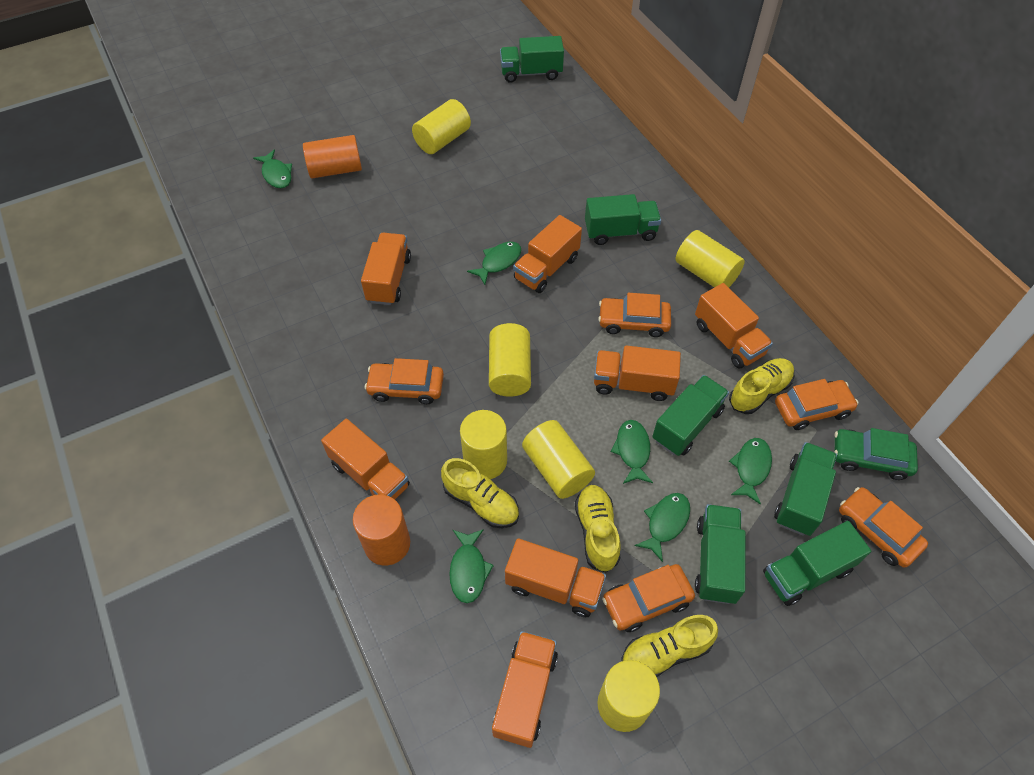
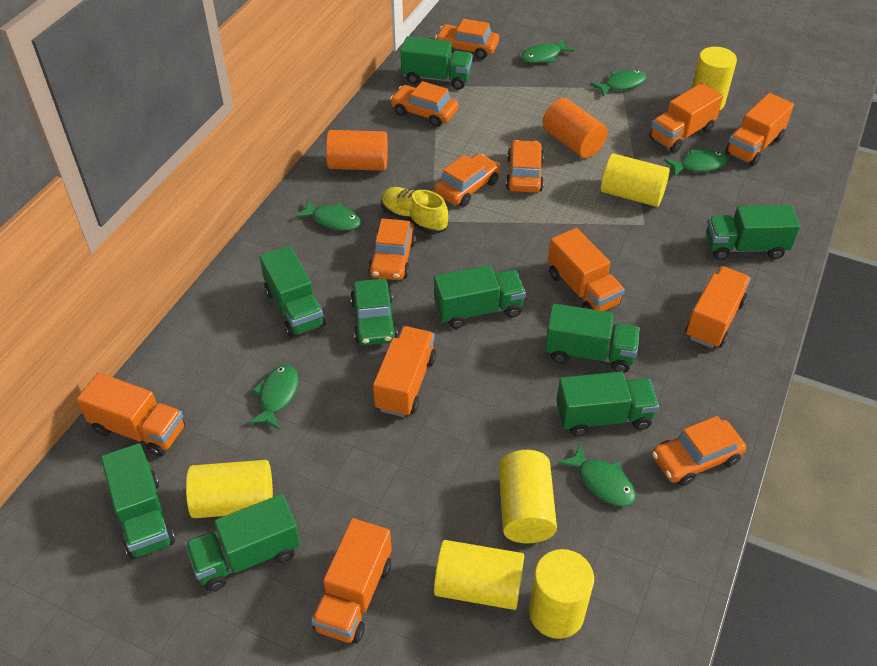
green truck: [500,36,564,83] [585,194,661,245] [652,375,729,456] [695,504,745,604] [763,521,871,606] [774,442,837,536] = 6 -> [101,443,175,559] [185,494,301,591] [259,245,326,338] [401,36,473,90] [434,265,526,329] [545,304,640,373] [556,372,659,436] [706,205,800,260] = 8
orange car: [365,358,444,404] [598,293,671,337] [602,564,695,632] [775,379,858,430] [839,487,928,568] = 5 -> [368,218,416,280] [390,81,459,127] [434,153,500,207] [435,19,499,59] [506,140,544,193] [652,416,746,486] = 6
yellow shoe: [441,458,519,528] [575,485,621,572] [621,615,718,677] [729,358,795,414] = 4 -> [381,187,448,234] = 1

